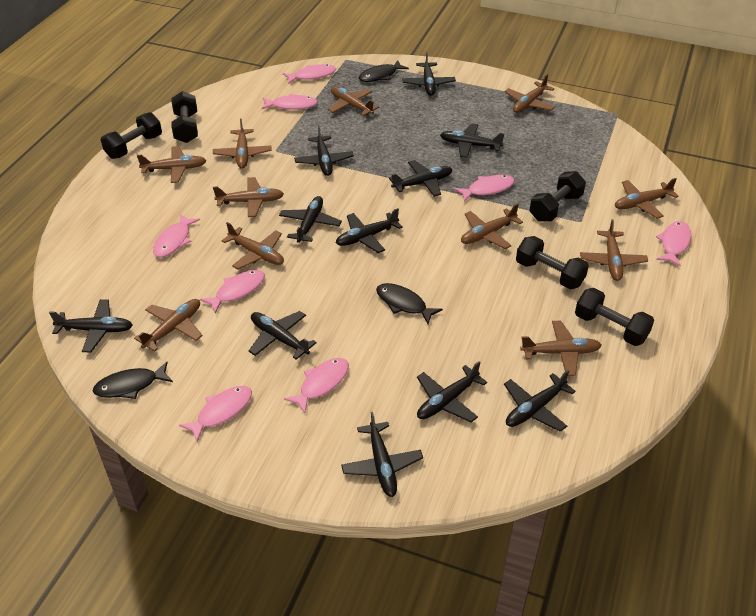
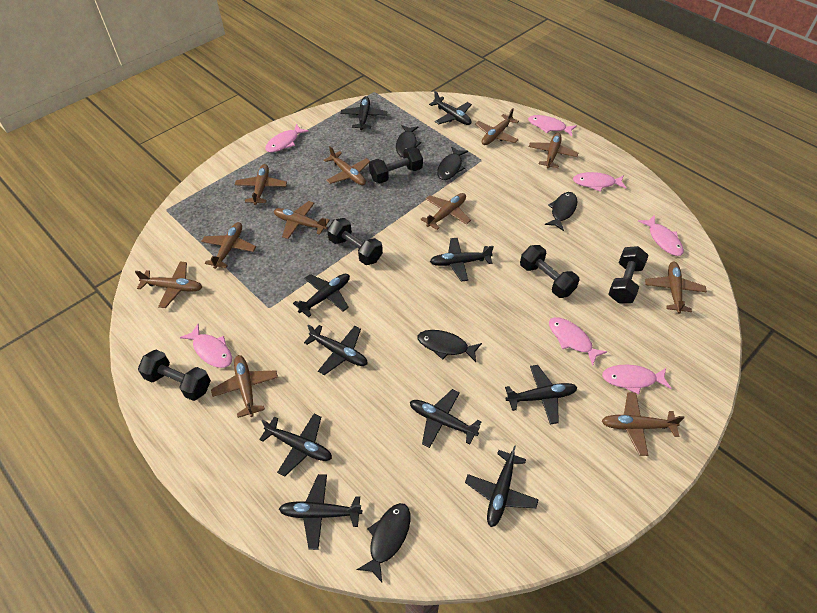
black fish: [93,362,173,399] [359,60,409,82] [376,283,443,324] = 3 -> [356,503,411,582] [396,125,421,157] [418,330,482,362] [437,146,468,180] [545,192,577,231] = 5
black plane: [49,299,133,352] [249,311,317,360] [279,196,342,243] [294,125,354,176] [336,208,403,253] [341,412,423,497] [389,160,453,197] [402,52,456,96] [417,361,487,422] [440,123,505,158] [504,370,576,432] = 11 -> [259,414,332,476] [279,474,362,550] [293,274,350,317] [304,324,368,375] [341,96,387,130] [410,389,481,448] [429,91,472,125] [430,237,494,282] [465,445,539,527] [505,365,577,425] = 10
pink fish: [153,214,200,257] [179,386,252,442] [200,270,265,313] [261,94,317,110] [283,64,336,84] [284,358,349,413] [454,175,515,202] [656,221,691,267] = 8 -> [180,324,232,368] [265,124,309,152] [528,115,577,136] [549,317,607,366] [573,172,627,192] [602,365,671,395] [638,215,684,256] = 7

